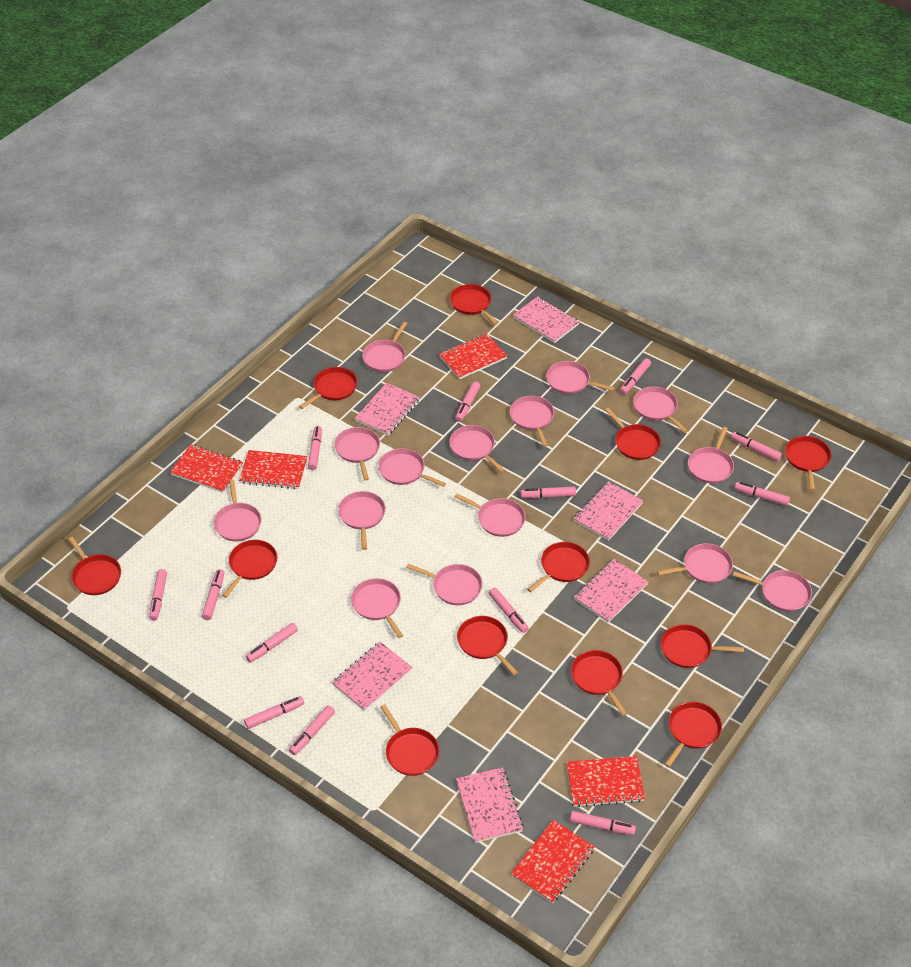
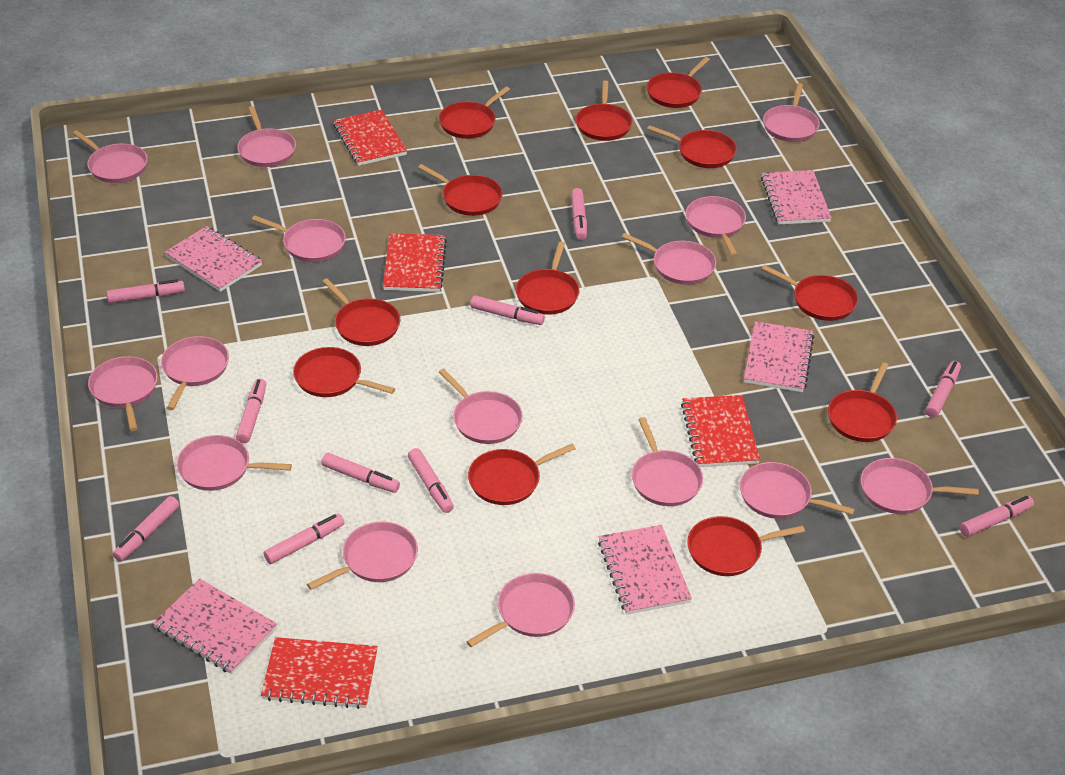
pink marker: [149,569,167,620] [202,569,224,620] [244,696,304,729] [246,623,298,663] [289,705,335,755] [308,426,322,470] [455,381,480,422] [489,587,529,633] [520,487,576,498] [570,811,636,835] [620,358,651,394] [731,432,782,461] [734,482,790,506] = 13 -> [107,279,185,303] [113,496,179,561] [236,378,266,443] [264,514,345,564] [322,453,400,493] [408,448,454,513] [470,295,545,325] [571,188,587,240] [926,361,961,418] [960,496,1034,537] = 10
pink notebook: [332,642,413,711] [355,382,420,436] [456,767,523,843] [513,296,579,343] [574,481,643,541] [574,559,649,623] = 6 -> [153,579,277,674] [164,226,262,292] [598,525,692,615] [744,321,814,392] [761,170,832,224] = 5
red notebook: [170,444,243,493] [239,450,307,489] [439,333,507,379] [511,820,595,903] [567,756,645,807] = 5 -> [261,637,378,709] [333,110,407,166] [383,233,447,292] [681,395,760,467] = 4

